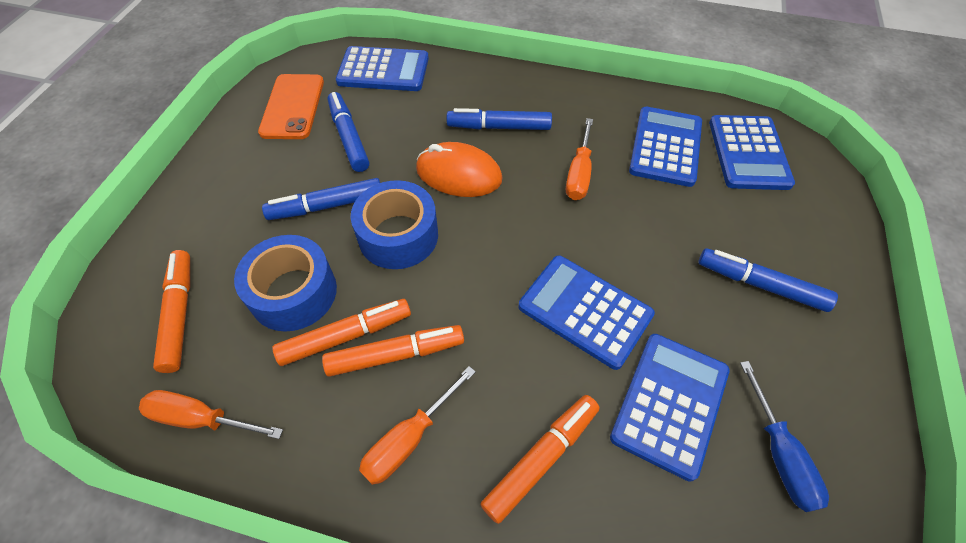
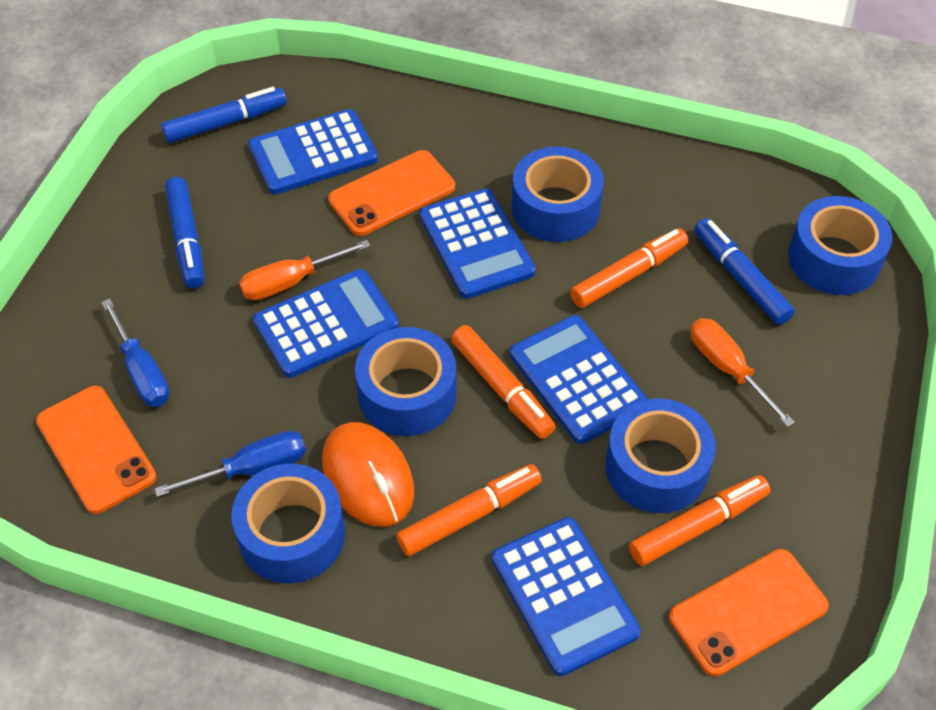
blue marker: [262,178,380,220] [327,92,369,172] [446,108,552,130] [699,249,838,312] = 4 -> [161,87,287,143] [165,177,204,289] [694,218,795,325] = 3
blue screwdriver: [740,361,829,512] = 1 -> [102,299,170,407] [155,431,306,497] = 2
blue tape: [234,235,337,332] [351,180,438,269] = 2 -> [231,464,345,584] [355,327,457,436] [512,147,604,242] [605,398,716,513] [788,196,892,295] = 5
orange phone: [258,74,324,139] = 1 -> [36,386,157,514] [328,150,455,236] [669,549,829,677] = 3
orange screwdriver: [139,390,283,439] [359,366,476,485] [566,118,593,200] = 3 -> [239,240,371,300] [690,318,795,427] = 2

